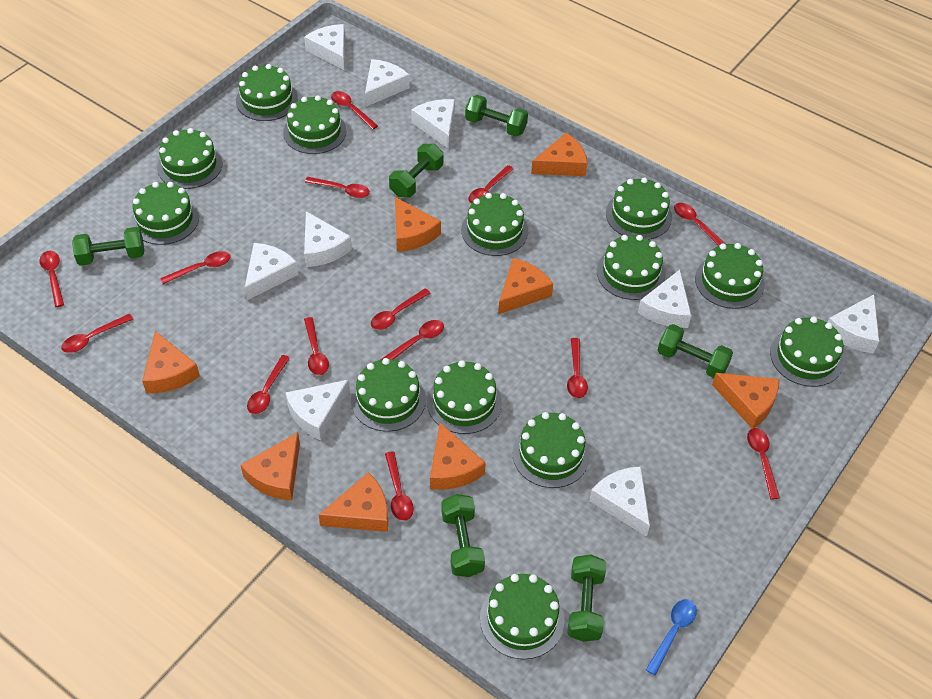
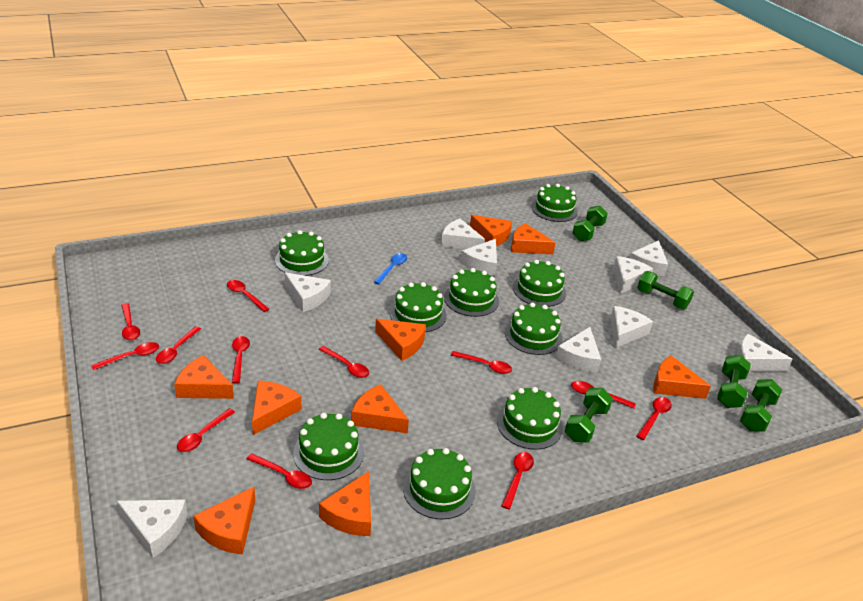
green cake: [131,182,199,245] [157,128,223,189] [236,64,298,121] [283,95,347,154] [351,358,426,432] [427,360,502,434] [461,193,528,256] [480,574,565,659] [512,412,590,488] [597,235,666,300] [606,178,672,240] [695,243,765,309] [770,317,843,387] = 13 -> [275,230,329,276] [293,413,364,480] [390,282,446,332] [403,448,476,519] [444,268,499,317] [497,387,563,450] [505,303,563,355] [513,260,566,307] [531,184,578,222] = 9
green dumbbell: [72,227,144,266] [389,144,443,197] [441,494,485,577] [465,95,528,137] [568,554,606,642] [658,324,733,378] = 6 -> [565,388,613,443] [572,206,608,241] [637,271,694,309] [717,355,751,408] [740,379,783,431] = 5
orange cheese: [142,331,200,393] [241,432,300,501] [319,472,388,532] [395,197,441,252] [430,423,486,490] [498,258,553,314] [531,133,587,176] [712,373,779,429] = 8 -> [174,355,234,399] [193,487,255,554] [252,381,301,435] [319,471,371,536] [351,384,409,433] [375,319,426,361] [470,215,512,246] [511,223,556,254] [653,356,711,399] = 9
red spoon: [40,251,64,307] [61,314,133,353] [160,251,230,284] [247,355,290,414] [304,317,329,375] [305,177,370,198] [331,91,378,130] [371,288,431,330] [380,320,444,360] [385,451,414,521] [468,165,514,204] [567,338,588,398] [674,203,726,246] [747,428,780,499] = 14 -> [91,342,159,370] [121,303,140,341] [156,326,201,364] [177,408,235,452] [227,280,269,312] [232,336,250,383] [247,453,312,489] [318,346,369,378] [451,351,512,374] [501,452,534,509] [571,381,636,408] [637,397,672,440] = 12

